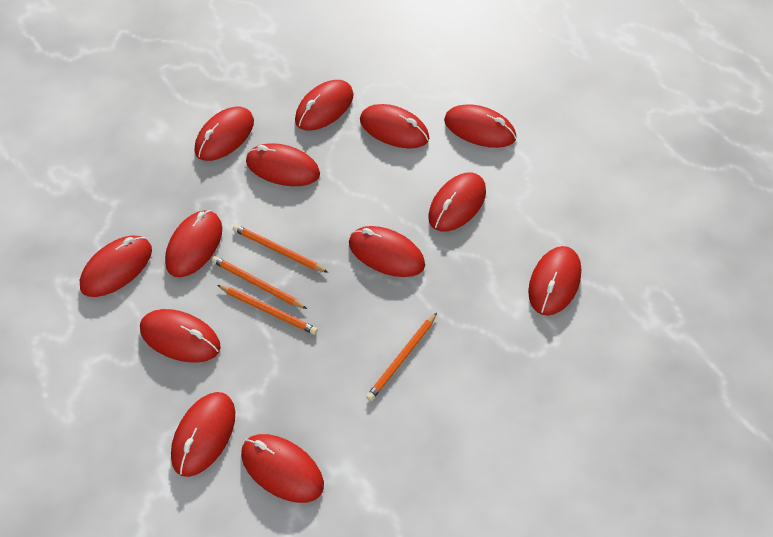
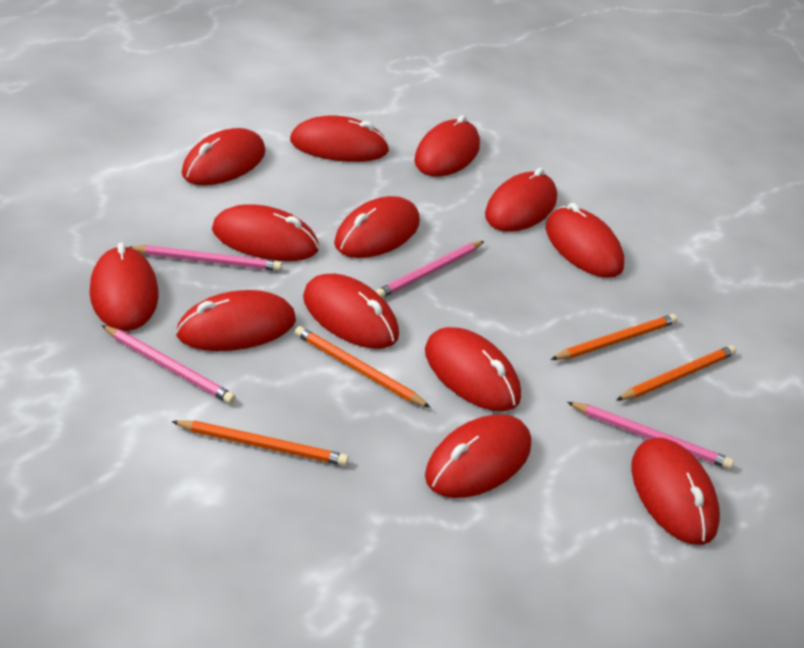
pink pencil: none = 0 -> [102,325,235,404] [129,245,282,271] [375,241,484,298] [567,402,734,469] = 4

